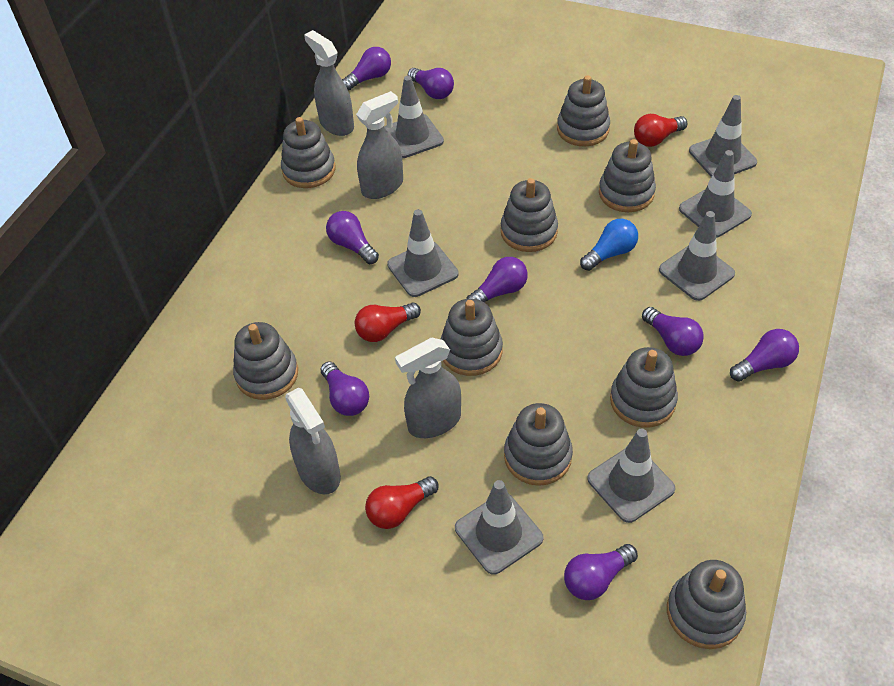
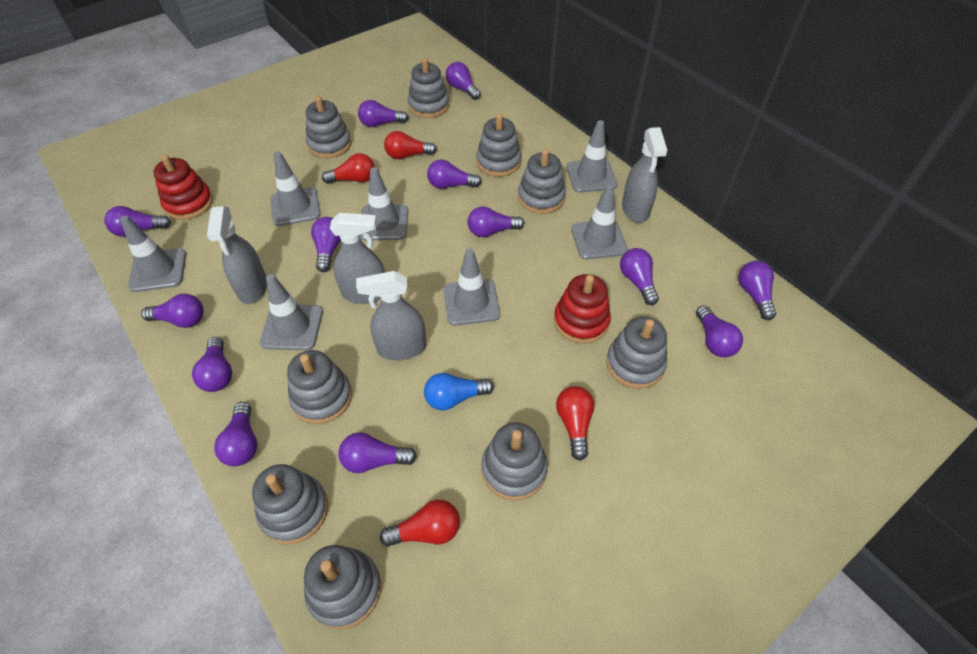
purple light bulb: [321,361,369,416] [326,211,379,264] [342,47,391,91] [408,68,454,99] [466,257,528,302] [564,544,638,600] [642,307,704,356] [730,329,799,382] = 8 -> [104,206,171,237] [141,294,204,328] [192,337,232,392] [214,402,257,466] [311,217,341,272] [339,432,417,473] [358,100,409,127] [427,159,482,189] [446,62,481,100] [468,207,524,237] [620,248,659,305] [696,305,743,357] [738,261,776,320] = 13
red light bulb: [355,302,421,342] [365,476,439,529] [634,114,687,147] = 3 -> [322,153,375,184] [380,500,460,547] [384,131,437,159] [556,386,595,461] = 4
red stacking toy: none = 0 -> [153,155,213,220] [554,274,611,344] = 2

